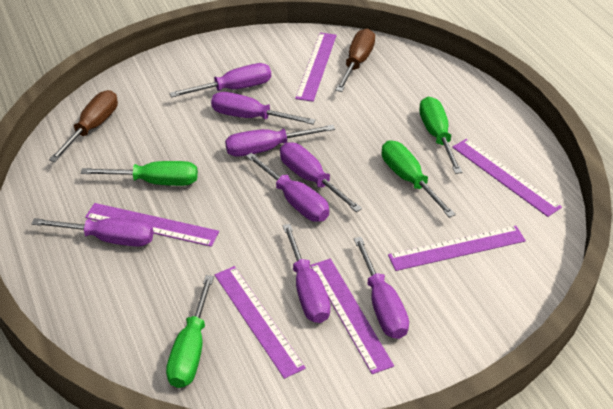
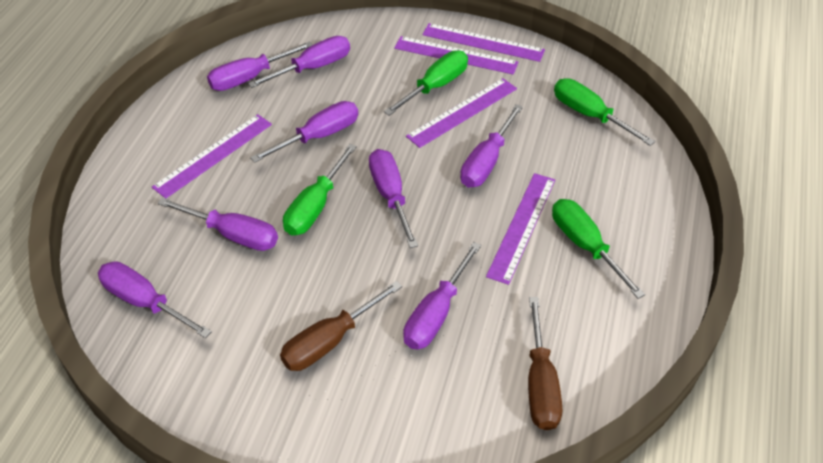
purple ruler: [85,203,219,247] [215,266,306,379] [295,33,337,102] [310,259,394,374] [388,226,526,271] [452,139,562,217] = 6 -> [152,114,272,199] [394,36,519,74] [406,78,517,148] [422,23,545,62] [486,173,555,285] = 5

